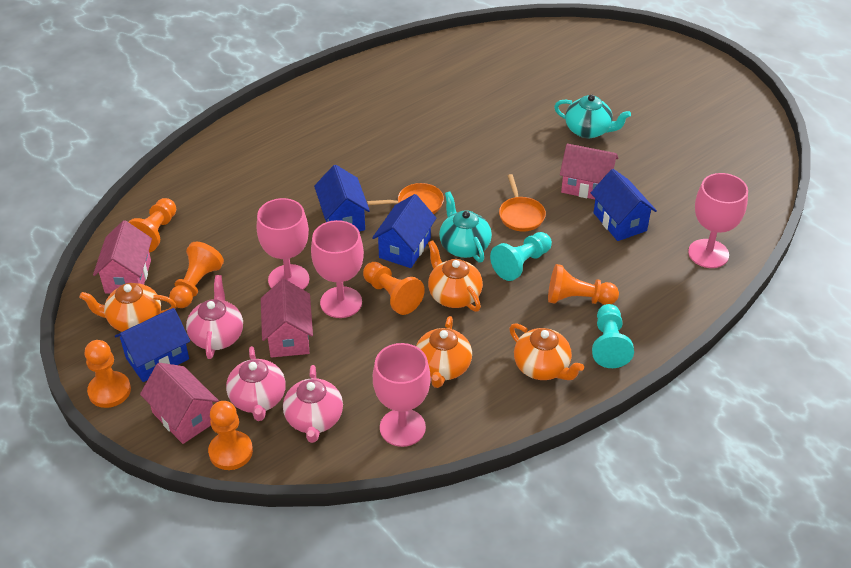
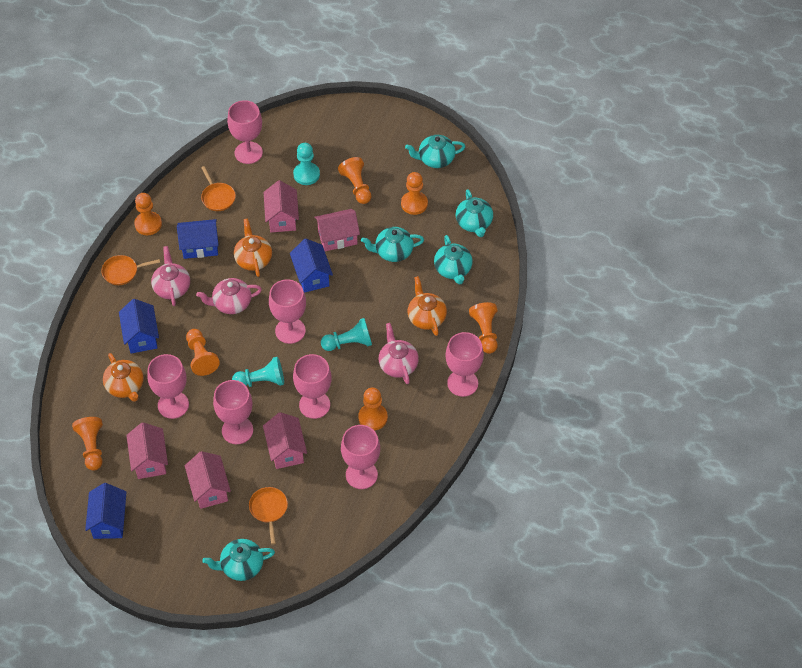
orange pan: [367,183,444,214] [499,174,546,232] = 2 -> [101,255,160,285] [201,166,236,211] [249,487,288,545] = 3
orange pawn: [85,340,131,408] [129,198,176,253] [169,242,224,308] [208,401,253,470] [363,262,425,315] [548,264,619,305] = 6 -> [72,417,103,471] [134,193,162,235] [186,329,220,376] [338,157,372,204] [358,388,388,430] [401,172,428,215] [469,302,498,354] = 7
orange teapot: [79,283,176,332] [416,316,472,388] [428,240,483,312] [509,323,584,380] = 4 -> [103,353,144,402] [234,218,272,277] [408,276,447,336] = 3
pink goblet: [257,198,309,290] [311,220,364,318] [373,343,431,447] [688,173,748,268] = 4 -> [147,354,189,419] [213,380,253,444] [227,100,263,164] [269,279,306,344] [293,354,332,419] [341,425,380,489] [445,332,484,397] = 7
pink house: [93,220,152,294] [140,363,219,444] [261,279,313,358] [560,144,618,199] = 4 -> [126,422,168,479] [185,451,231,509] [263,412,307,469] [264,180,299,232] [314,209,360,251] = 5
turquoise pawn: [490,232,552,281] [592,304,634,368] = 2 -> [232,357,284,387] [293,143,320,185] [321,318,372,351] = 3
turquoise teapot: [439,192,492,263] [554,94,631,138] = 2 -> [202,539,275,581] [361,227,424,262] [405,135,465,168] [434,235,473,285] [456,189,493,237] = 5

